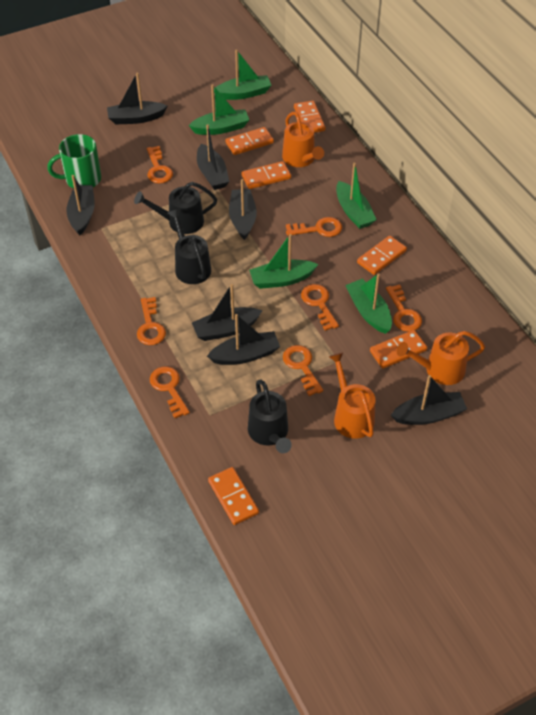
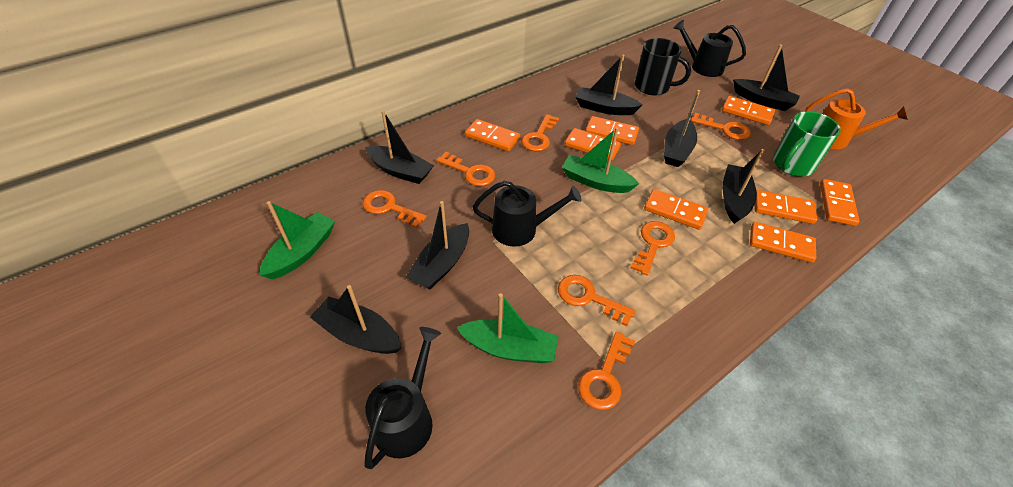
black mug: none = 0 -> [635,38,691,95] = 1
green boat: [189,84,249,135] [214,50,272,100] [249,234,318,289] [336,163,377,229] [345,273,392,334] = 5 -> [260,201,335,280] [457,293,559,363] [562,127,639,193] = 3
orange domino: [208,467,259,525] [225,127,274,155] [242,161,291,189] [294,101,325,133] [357,236,407,275] [370,330,427,369] = 6 -> [465,119,520,151] [565,128,621,161] [585,116,639,145] [644,189,708,230] [722,96,775,125] [750,222,816,263] [755,190,817,224] [820,179,860,226] = 8
orange watering can: [282,111,324,167] [329,352,376,439] [397,331,485,385] = 3 -> [805,88,908,149] = 1

